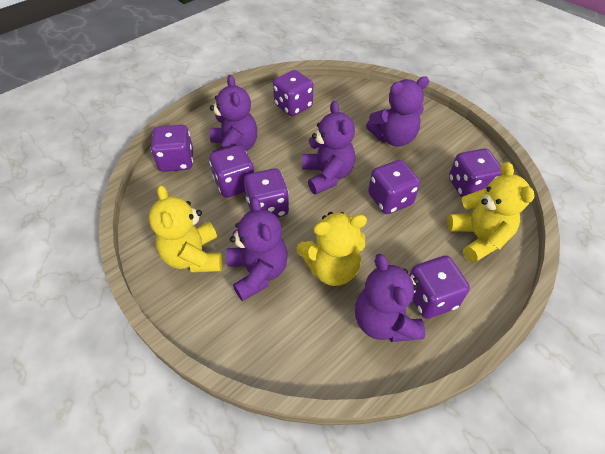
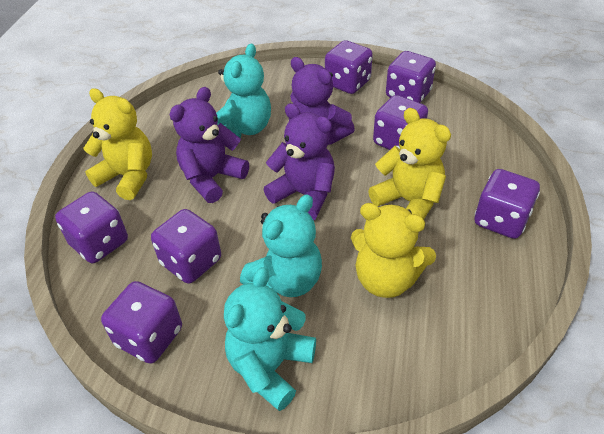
purple teddy bear: [210,75,257,153] [226,197,288,301] [302,101,355,195] [355,254,425,342] [366,76,429,147] = 5 -> [170,87,249,203] [264,103,335,220] [289,57,355,145] = 3
turquoise teddy bear: none = 0 -> [216,44,271,138] [224,267,316,411] [240,194,322,297] = 3

